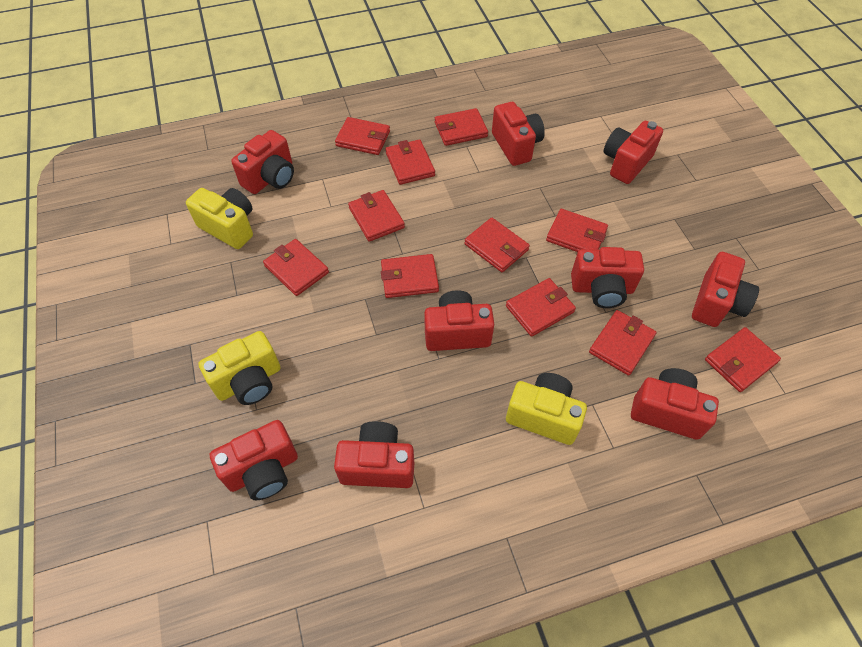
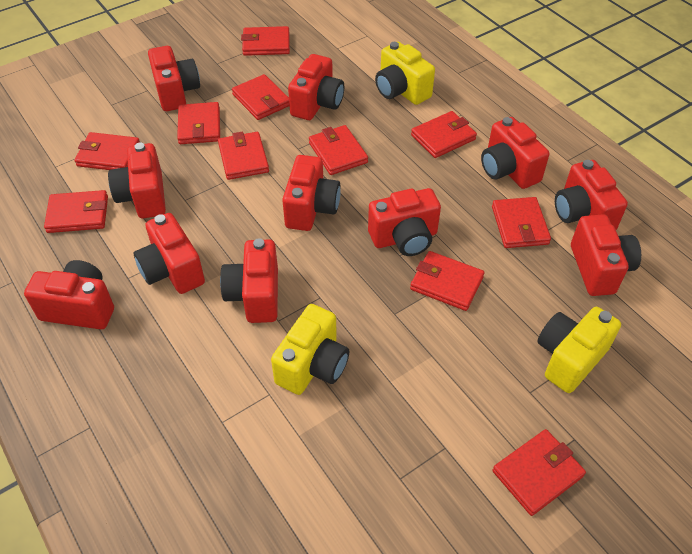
red camera: [210,420,298,500] [231,130,294,194] [334,421,414,488] [424,290,494,351] [492,102,545,166] [571,247,644,308] [604,121,663,184] [631,368,719,440] [692,252,759,327] = 9 -> [24,260,114,329] [108,142,166,219] [134,213,205,294] [148,46,200,111] [220,238,278,323] [282,155,341,231] [288,54,344,120] [368,188,441,256] [481,117,549,189] [555,160,628,230] [571,214,641,296] = 11

